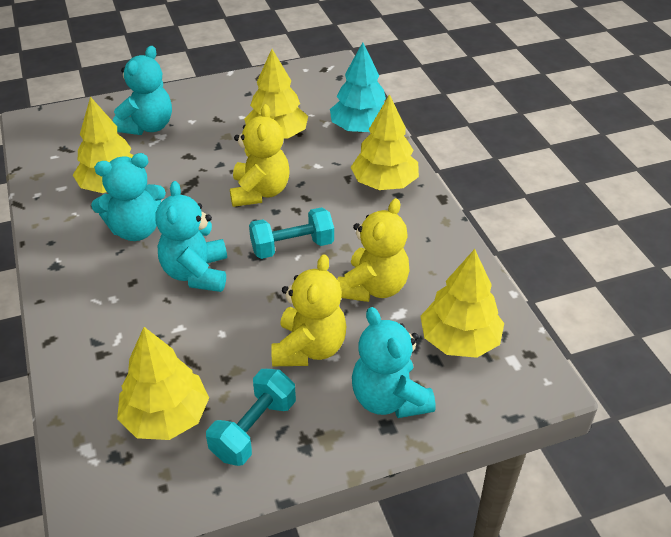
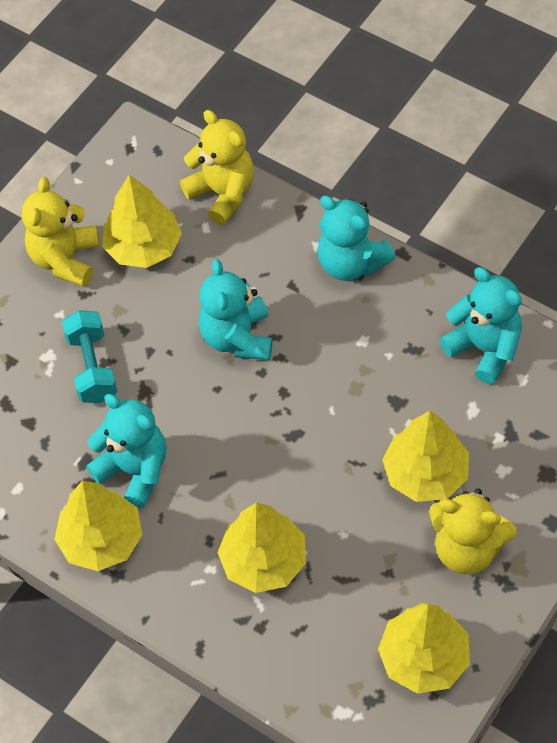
turquoise dumbbell: [206,369,296,466] [249,207,334,259] = 2 -> [62,310,117,403] = 1
turquoise tree: [330,42,386,133] = 1 -> none = 0

